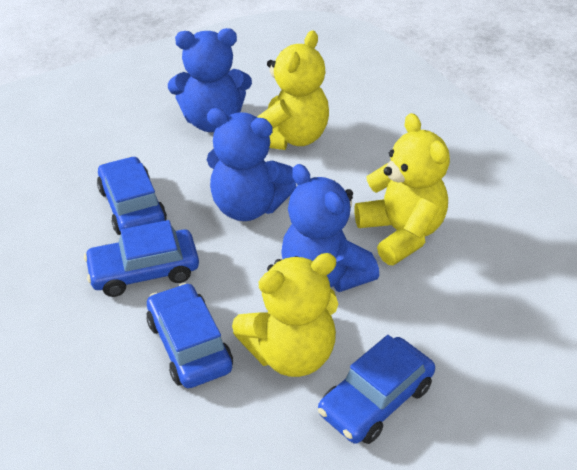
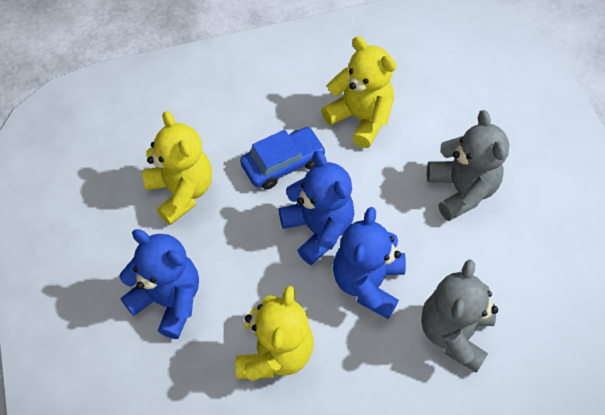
blue car: [84,220,199,297] [97,156,167,235] [146,283,233,388] [318,335,435,444] = 4 -> [240,127,326,190] = 1
grey teddy bear: none = 0 -> [421,259,498,373] [427,110,509,221] = 2

